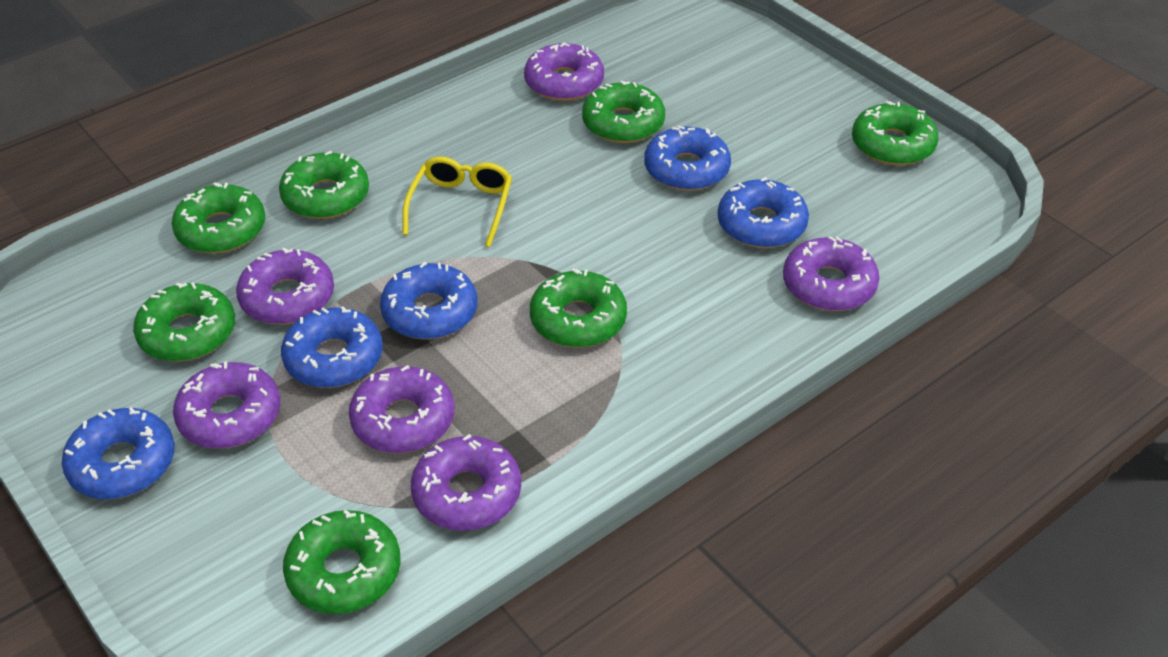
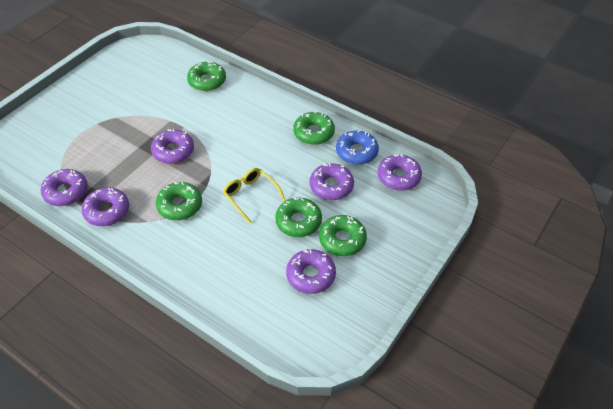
blue donut: [62,407,175,499] [281,306,383,388] [380,262,477,340] [644,126,731,191] [718,177,809,248] = 5 -> [336,130,379,165] = 1
green donut: [133,282,235,361] [172,183,265,254] [279,151,369,219] [283,510,401,614] [530,268,627,348] [582,81,665,143] [852,101,938,166] = 7 -> [156,182,202,220] [187,61,226,91] [275,197,322,237] [293,111,335,145] [319,215,367,256] = 5

